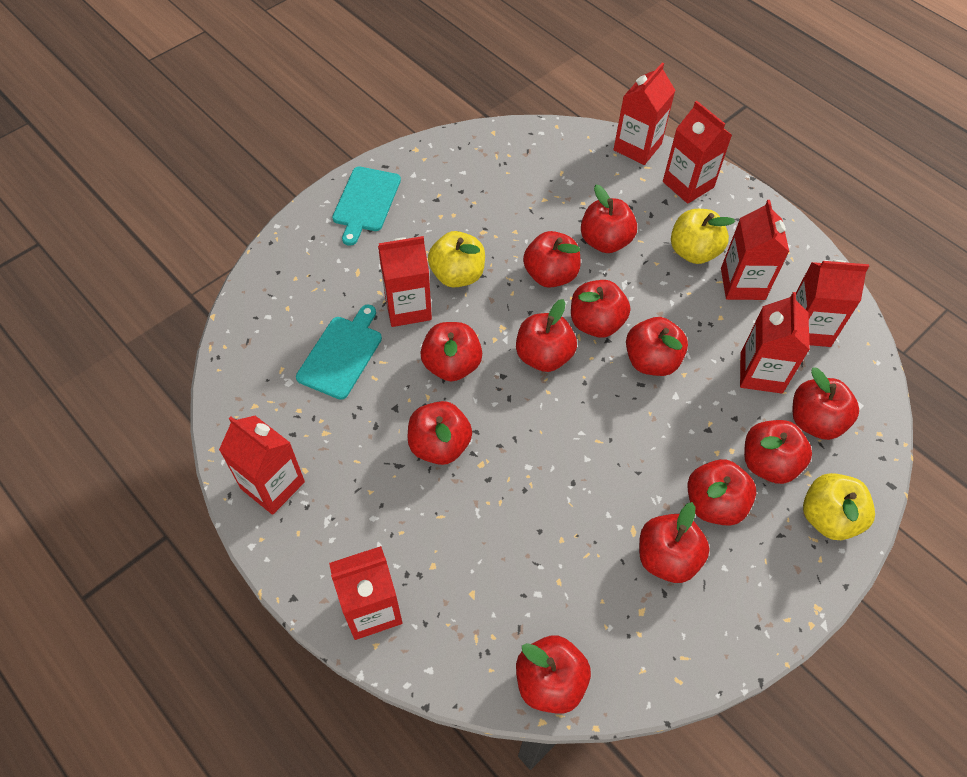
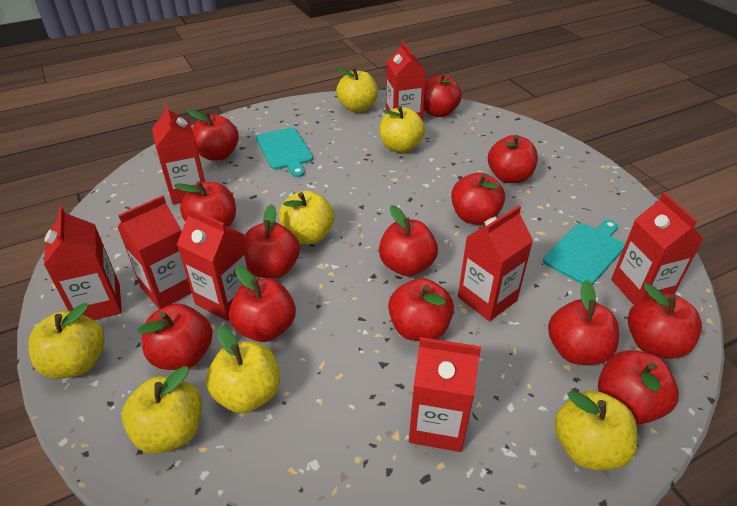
red apple: [408,401,472,465] [420,322,482,381] [516,299,577,372] [516,636,591,714] [523,231,581,288] [571,280,630,338] [581,185,637,253] [626,317,688,376] [639,502,710,583] [687,459,756,526] [744,420,812,484] [792,368,859,440] = 12 -> [138,304,213,370] [174,181,236,227] [187,109,239,161] [229,266,296,342] [244,204,300,279] [379,205,438,276] [388,278,454,341] [424,73,462,117] [451,173,505,225] [488,135,538,183] [548,280,619,365] [598,350,679,424] [628,283,702,359] = 13
yellow apple: [428,231,485,288] [671,209,735,264] [803,473,875,540] = 3 -> [28,303,105,379] [122,366,202,454] [206,326,280,413] [279,190,334,244] [336,67,378,112] [380,106,425,153] [555,391,637,470] = 7

